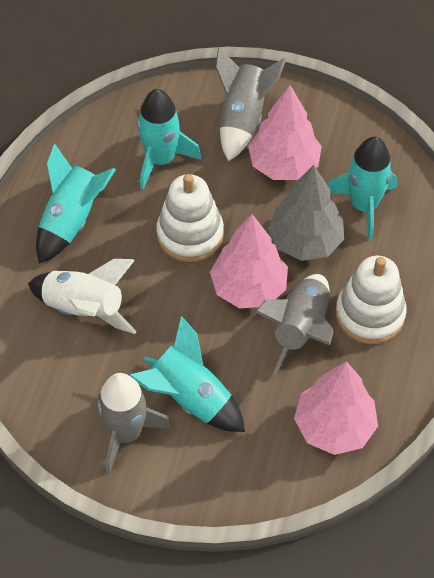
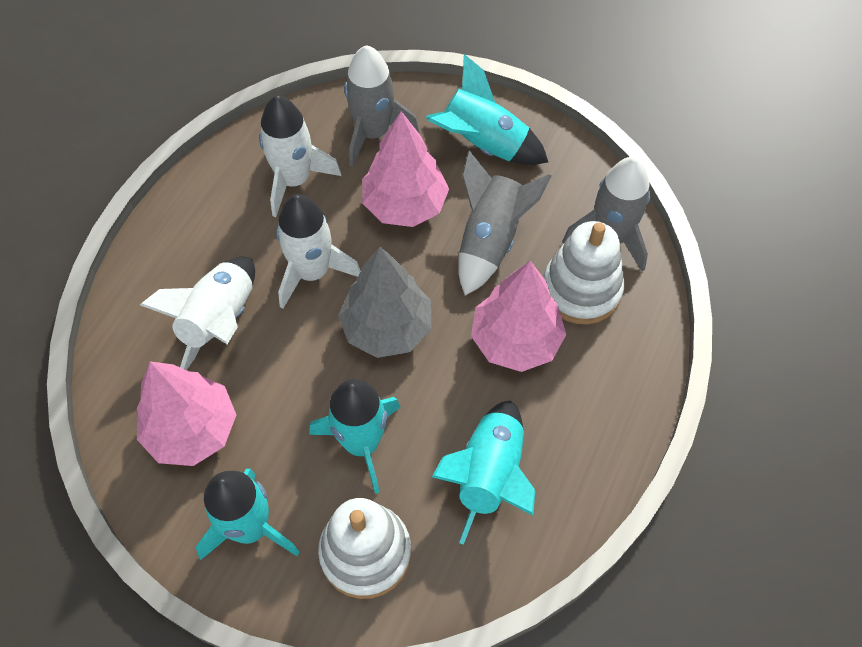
white rocket: [28,259,137,334] = 1 -> [140,257,255,370] [259,96,341,217] [276,194,360,309] = 3

